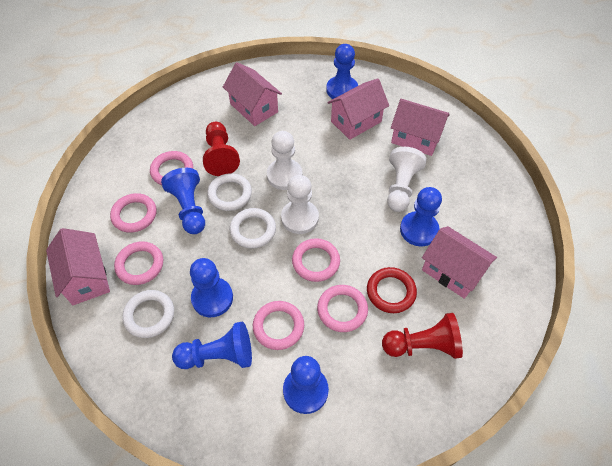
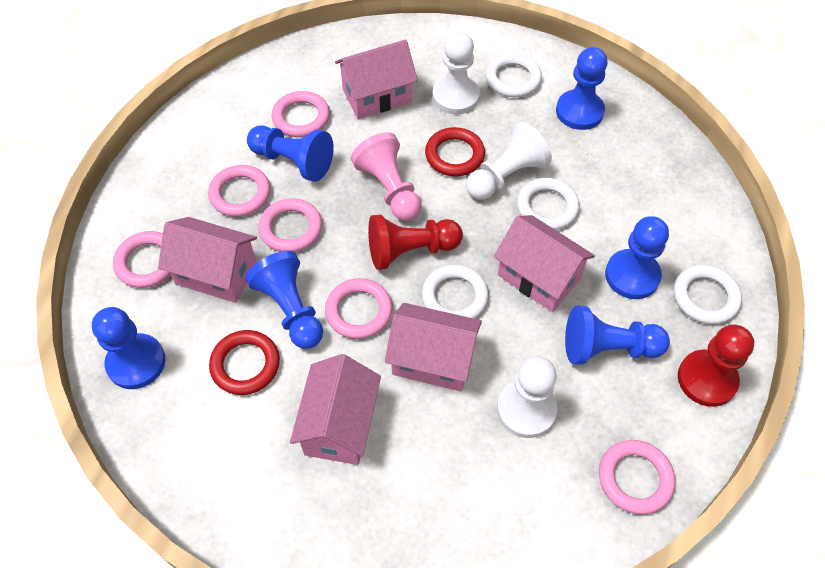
pink pawn: none = 0 -> [351,132,422,221] = 1
red ring: [367,267,417,313] = 1 -> [209,330,280,395] [425,127,485,177] = 2
white ring: [122,290,174,338] [207,173,252,211] [230,208,276,249] = 3 -> [422,264,489,319] [485,53,542,97] [517,178,579,230] [674,265,742,324] = 4

